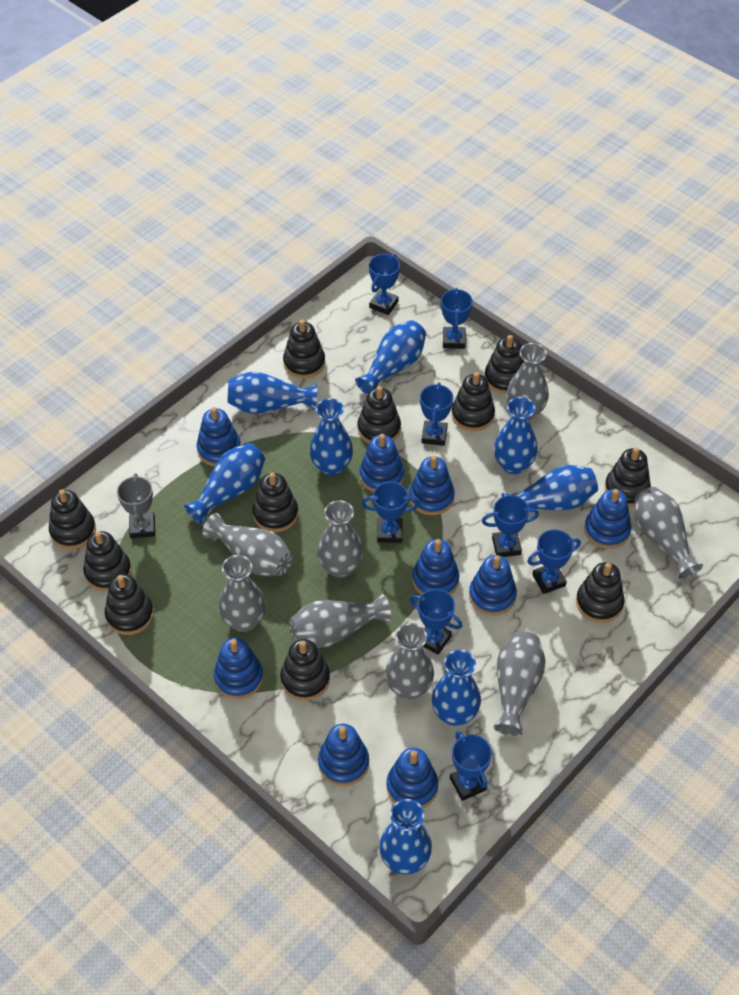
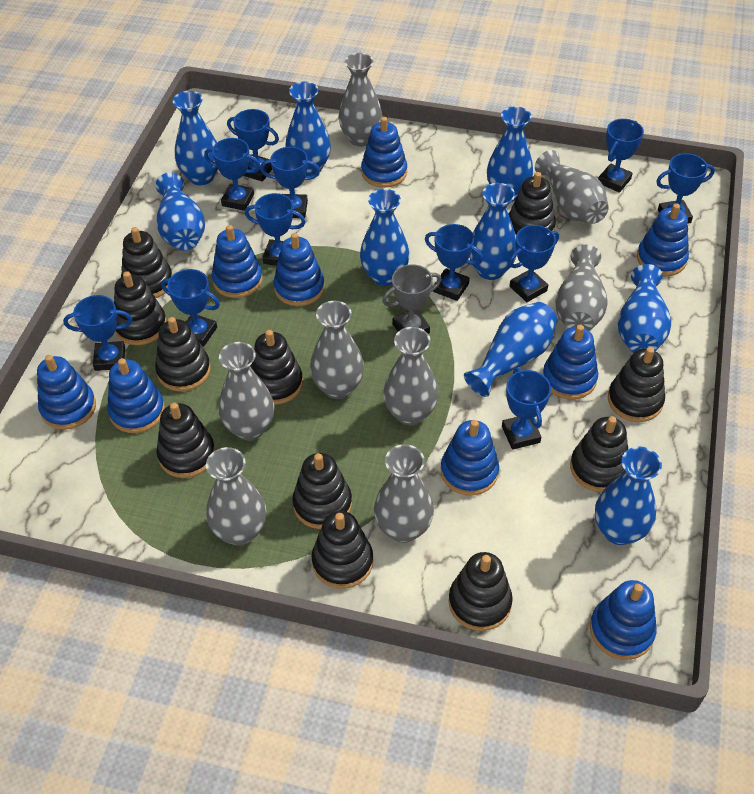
blue trophy: [362,482,419,543] [369,254,400,315] [410,589,462,655] [420,382,453,446] [441,288,473,349] [450,731,492,801] [482,495,539,557] [527,529,581,594] = 8 -> [63,295,132,371] [161,269,220,347] [204,138,260,211] [227,109,279,182] [245,193,306,266] [260,147,320,218] [425,224,483,301] [502,368,551,450] [509,225,559,302] [598,119,644,193] [656,153,715,223] = 11
blue vase: [184,443,265,525] [227,372,317,414] [309,398,353,476] [355,320,426,395] [379,799,432,874] [432,650,481,726] [494,397,538,474] [501,465,598,510] = 8 -> [156,172,205,251] [173,91,218,186] [285,81,331,176] [360,189,410,286] [464,302,557,397] [469,183,516,280] [487,106,533,202] [595,446,662,545] [618,264,671,353] = 9

